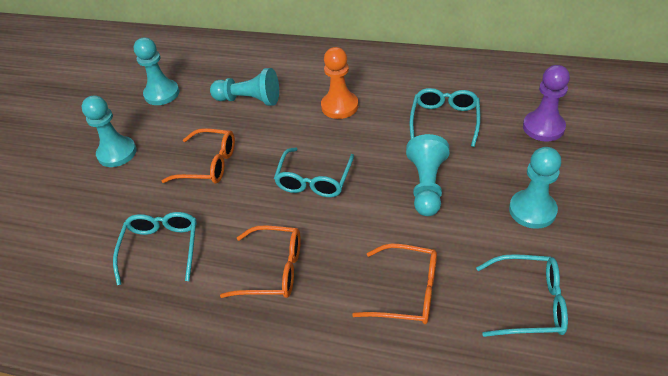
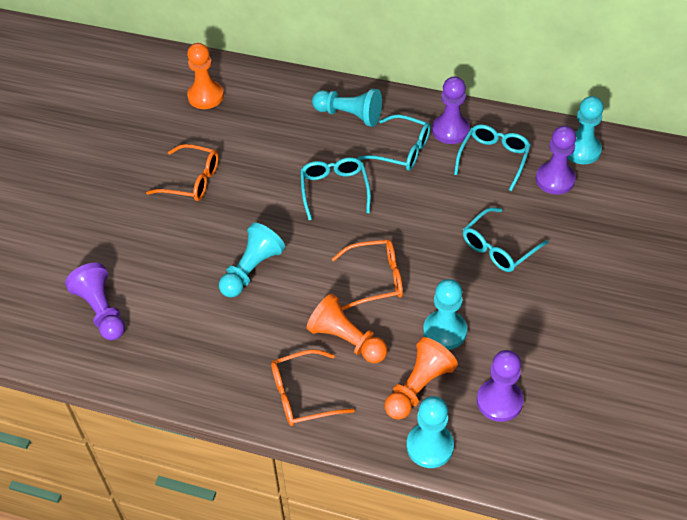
orange pawn: [321,47,358,119] = 1 -> [187,43,224,109] [307,294,387,363] [385,337,458,420] = 3
purple pawn: [523,65,570,141] = 1 -> [65,263,125,340] [432,76,470,144] [477,350,523,422] [536,126,576,195] = 4

